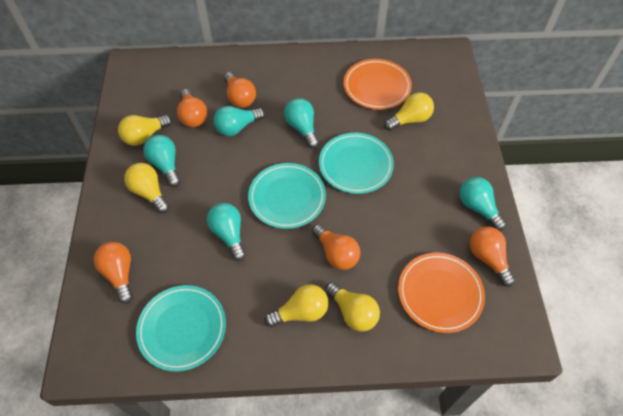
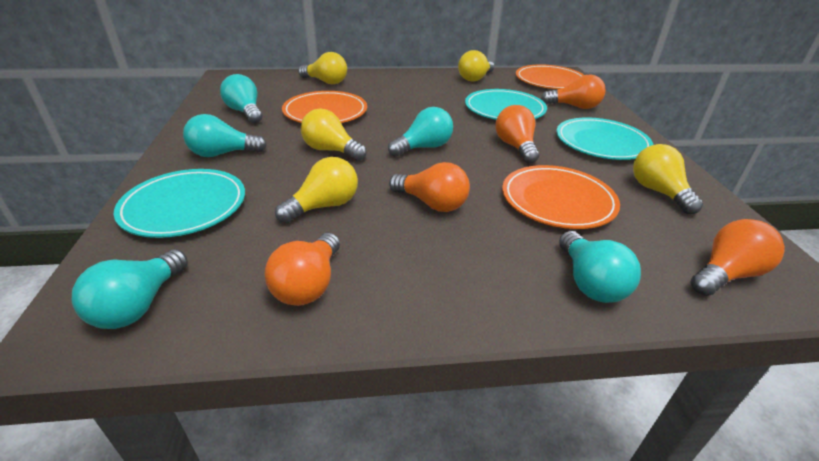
orange plate: [343,59,412,110] [398,253,485,333] = 2 -> [282,91,367,123] [502,165,620,229] [516,64,584,89] = 3

